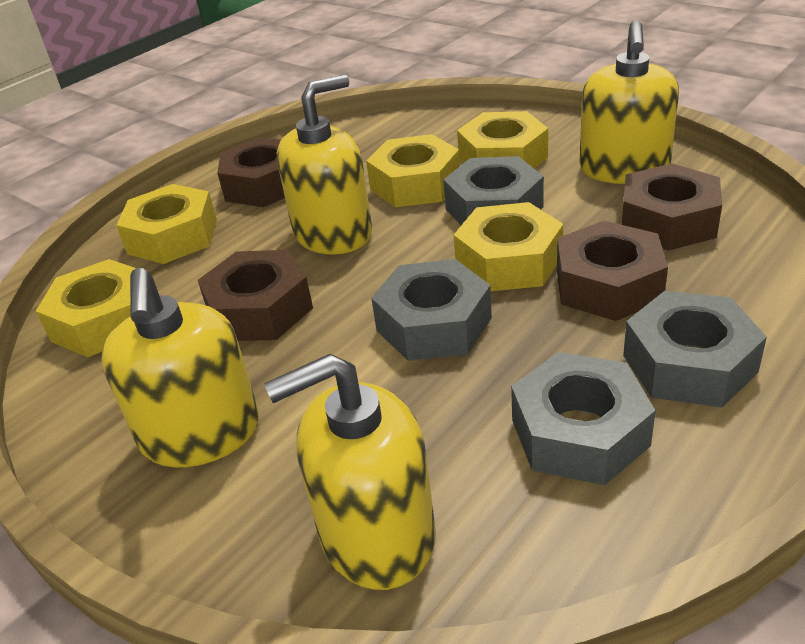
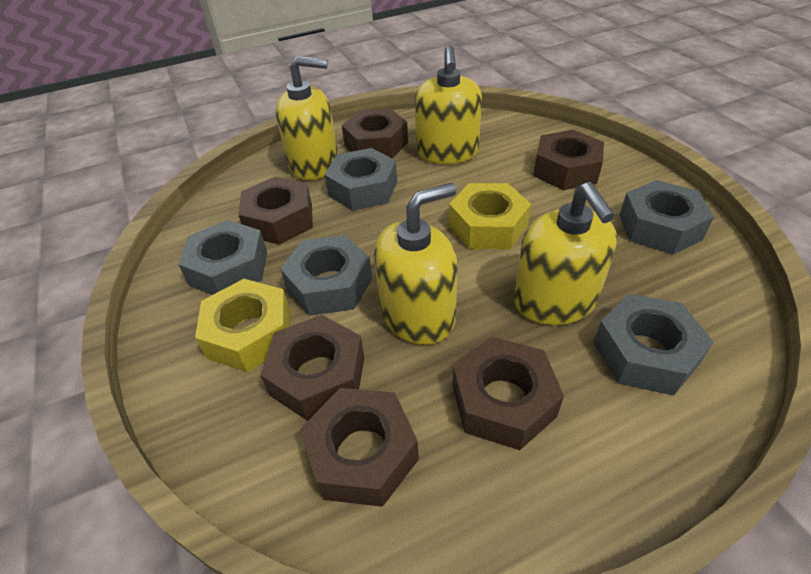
brown nut: [198,250,313,341] [217,137,285,207] [557,221,668,321] [622,163,722,251] = 4 -> [238,177,313,245] [261,315,364,421] [300,388,419,507] [342,109,408,159] [453,337,564,450] [533,130,604,190] = 6
grey nut: [371,259,492,361] [443,156,544,225] [511,352,656,485] [623,291,767,407] = 4 -> [178,220,267,295] [280,235,372,316] [325,148,397,211] [593,294,714,396] [619,180,714,255] = 5
yellow nut: [36,259,136,357] [116,184,217,264] [366,134,460,207] [454,202,563,291] [457,111,548,168] = 5 -> [195,279,290,372] [449,183,531,249] = 2

